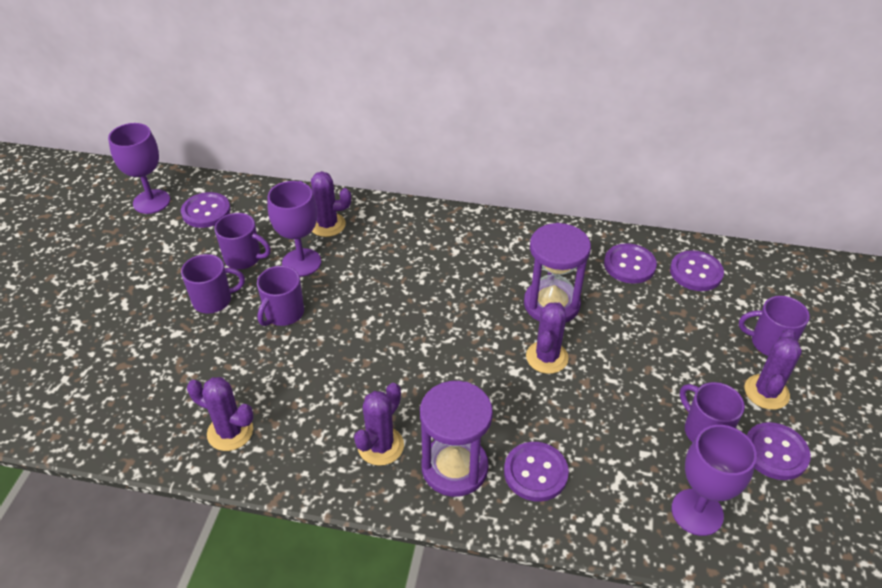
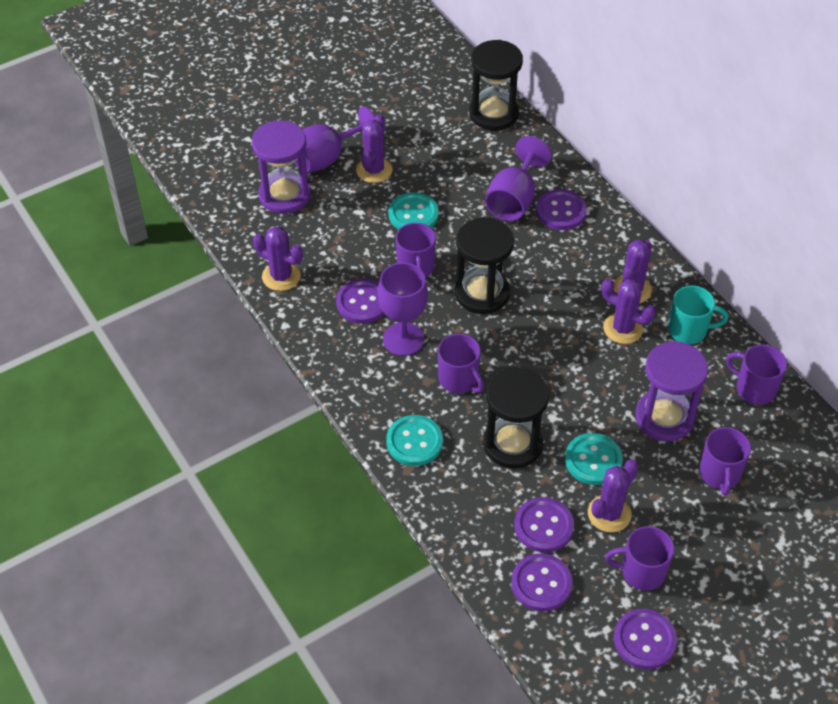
black hourglass: none = 0 -> [455,217,514,314] [469,40,523,131] [483,368,549,469] = 3
turquoise button: none = 0 -> [386,415,443,466] [389,192,439,230] [565,433,623,485] = 3
turquoise mug: none = 0 -> [668,286,728,344] = 1

